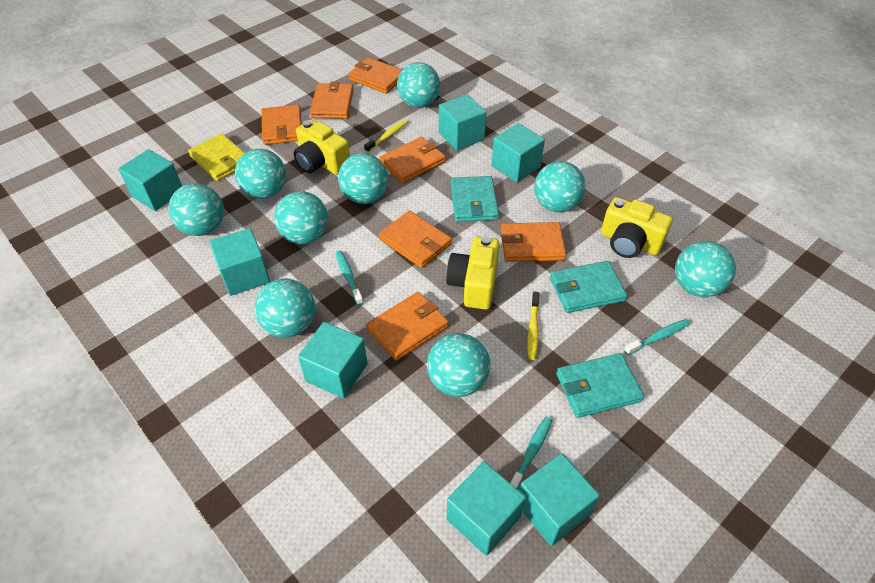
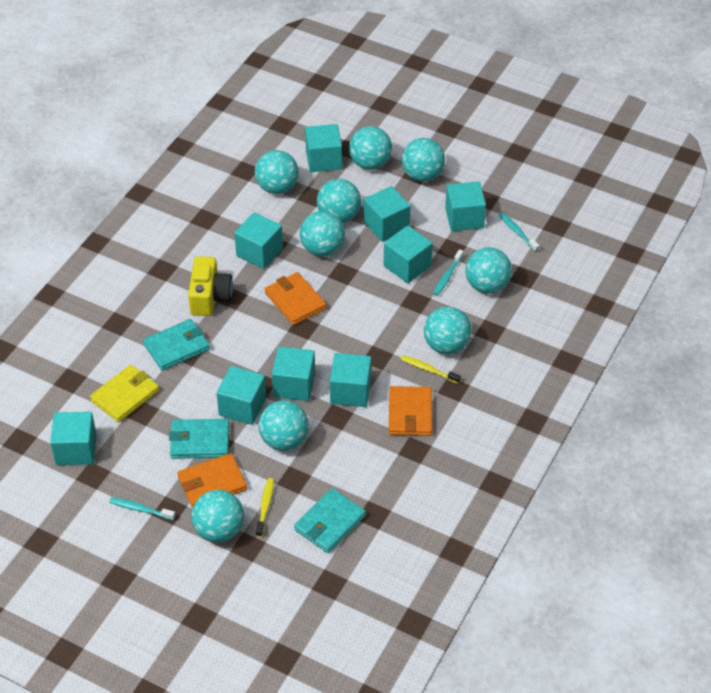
orange wallet: [262,105,302,145] [310,82,353,119] [348,57,403,94] [366,292,449,361] [379,211,452,268] [380,137,446,183] [501,222,566,262] = 7 -> [178,453,247,508] [265,272,326,325] [389,386,432,436] = 3
turquoise cube: [118,149,182,211] [210,228,270,296] [298,322,368,399] [439,94,486,150] [447,461,526,556] [492,123,545,183] [519,453,600,546] = 7 -> [50,412,97,465] [217,366,266,425] [234,212,283,269] [272,346,315,401] [305,124,342,172] [330,353,371,407] [364,186,410,242] [384,225,433,283] [445,181,486,231] = 9
yellow camera: [294,120,350,175] [446,236,500,310] [601,197,673,258] = 3 -> [188,256,233,316] = 1

